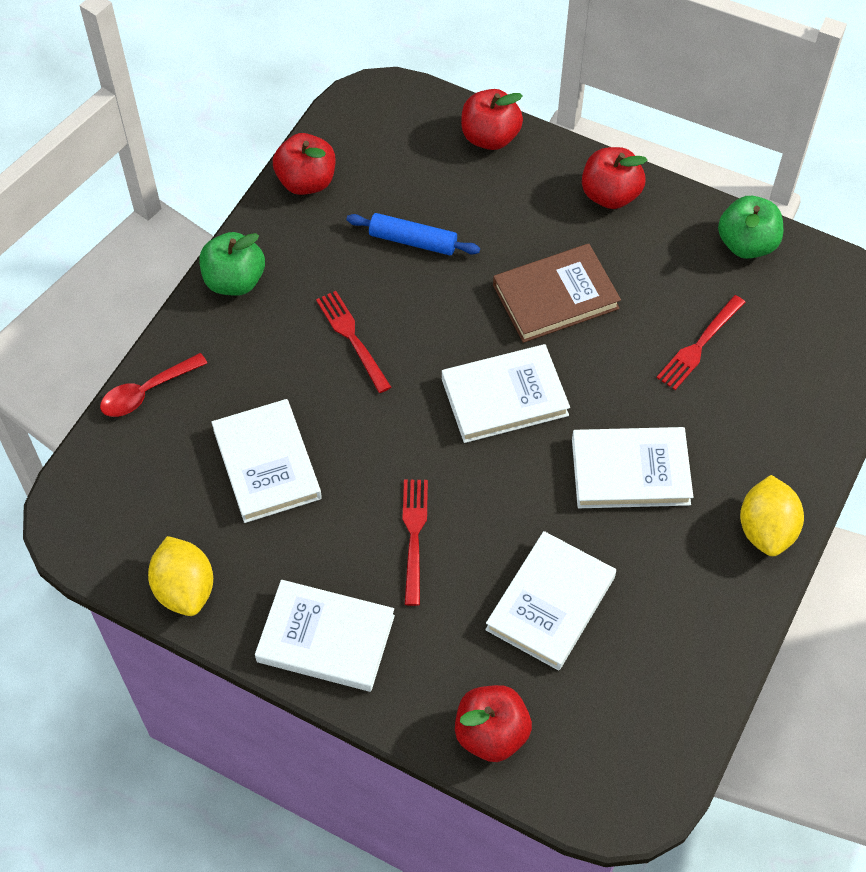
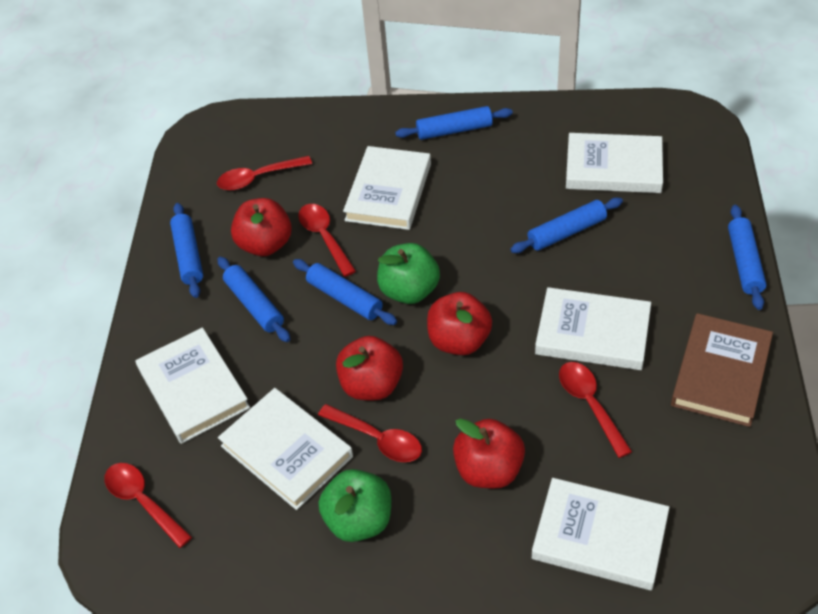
blue rolling pin: [346,213,480,255] = 1 -> [170,203,203,298] [217,257,290,342] [293,259,397,325] [395,106,513,140] [510,197,623,253] [728,205,766,310] = 6
red fork: [316,291,391,393] [402,479,428,606] [657,295,746,390] = 3 -> none = 0
red spoon: [100,353,207,417] = 1 -> [105,463,192,548] [217,156,312,190] [298,204,356,277] [318,404,422,462] [559,362,632,458] = 5
white book: [211,399,322,523] [255,580,395,692] [442,344,570,443] [485,531,616,671] [572,427,693,508] = 5 -> [136,328,250,444] [218,388,353,510] [343,146,431,230] [532,478,669,590] [535,287,651,370] [566,133,663,193] = 6
yellow lemon: [148,536,213,616] [740,475,804,556] = 2 -> none = 0

